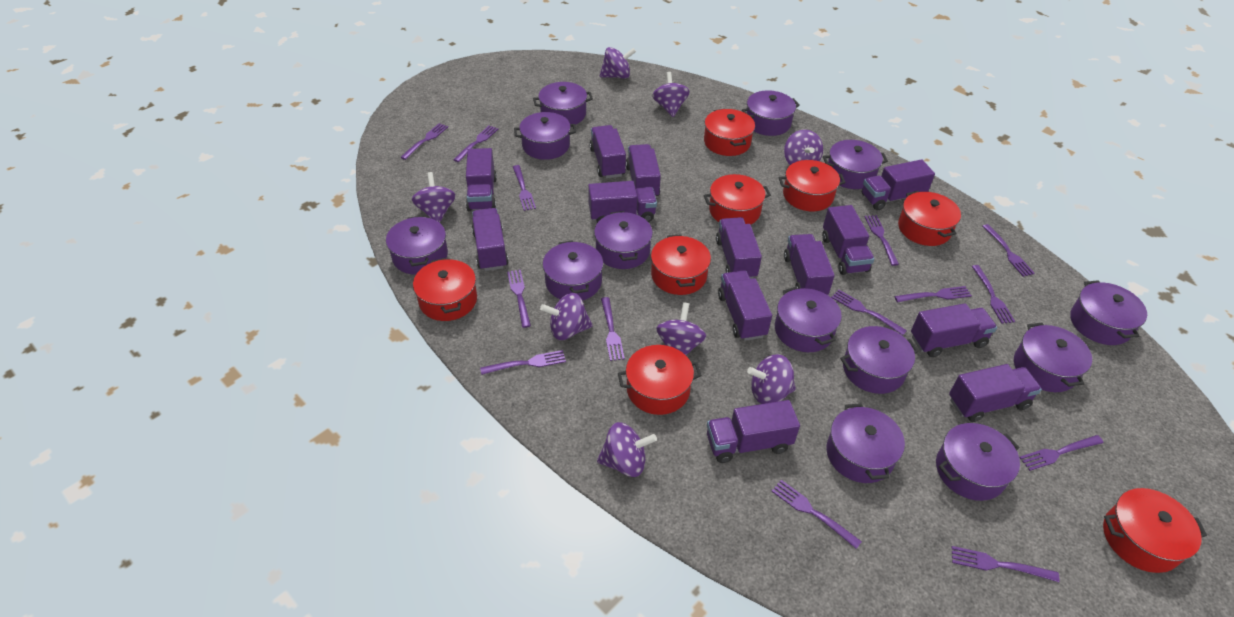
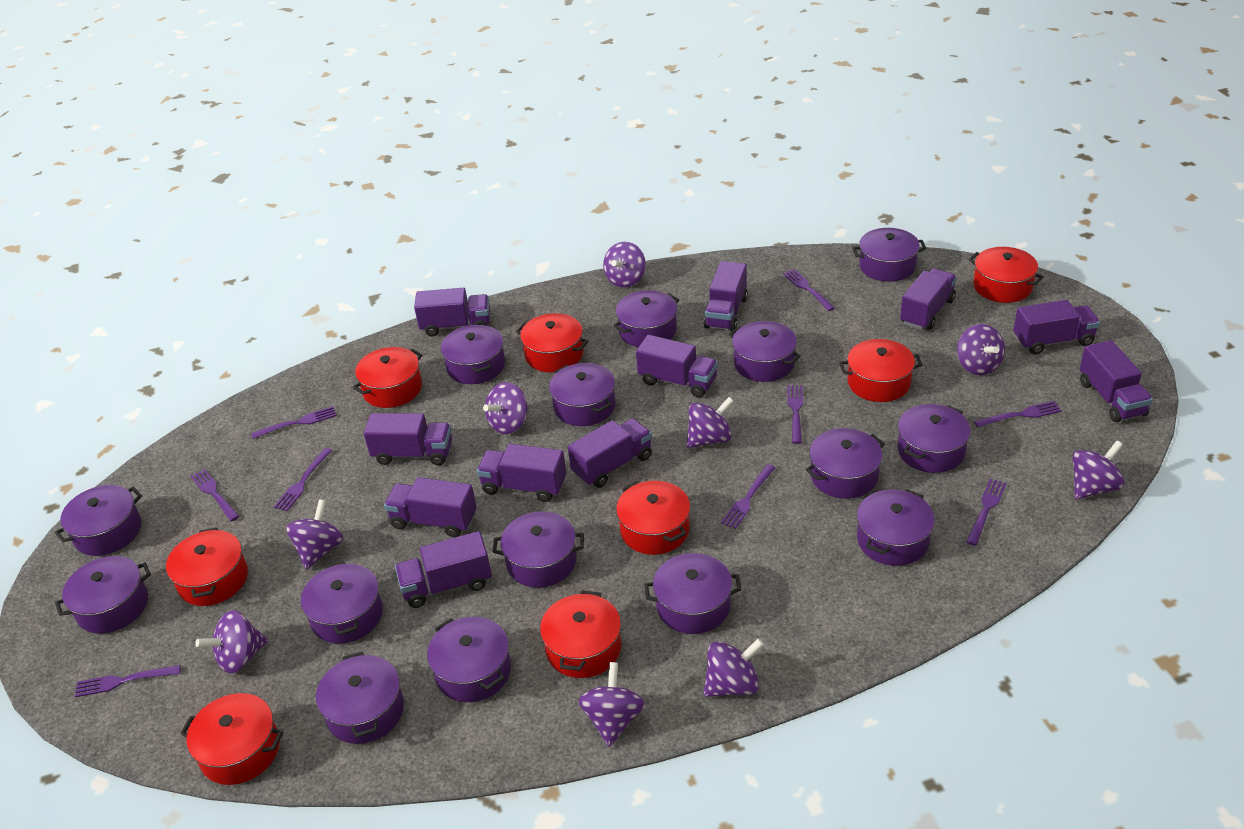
purple fork: [401,123,448,160] [454,125,498,162] [480,350,566,375] [507,270,531,328] [513,165,536,211] [601,297,625,361] [772,480,862,549] [831,290,907,335] [865,215,899,266] [894,286,972,302] [952,546,1059,582] [972,265,1015,324] [982,224,1035,277] [1019,435,1104,471] = 14 -> [74,665,181,697] [191,469,239,521] [251,406,337,439] [274,448,333,511] [721,464,775,529] [783,269,835,311] [787,385,803,444] [966,478,1007,546] [974,401,1062,427] = 9
purple pot: [386,216,448,275] [514,112,576,160] [533,82,593,125] [543,240,603,301] [594,211,653,269] [742,90,800,136] [775,287,842,352] [823,140,888,189] [827,403,905,483] [840,326,919,394] [936,423,1020,501] [1014,323,1092,392] [1070,280,1147,345] = 13 -> [55,485,142,556] [55,556,151,634] [301,561,383,644] [316,652,404,744] [427,617,511,702] [441,325,505,384] [493,511,584,588] [549,363,616,426] [613,290,679,347] [644,553,741,634] [729,321,801,382] [806,428,885,499] [852,228,926,282] [857,489,935,566] [897,404,971,473] = 15
purple spinning top: [412,172,456,223] [540,293,593,340] [597,422,657,477] [600,47,636,79] [652,72,690,117] [656,302,706,355] [747,354,796,404] [784,130,823,165] = 8 -> [195,610,268,674] [286,499,344,570] [483,382,528,434] [578,662,645,747] [603,242,646,288] [687,397,734,448] [703,639,764,697] [957,324,1005,375] [1072,441,1125,499] = 9
purple truck: [466,148,497,211] [472,208,509,271] [588,181,657,223] [589,125,626,178] [626,144,661,197] [707,400,800,463] [716,217,762,279] [718,270,772,341] [784,234,835,295] [822,205,875,275] [862,159,935,210] [911,303,997,357] [949,364,1042,422] = 13 -> [364,413,452,466] [384,477,477,537] [395,531,492,608] [414,288,490,337] [477,444,566,502] [568,418,652,488] [636,335,718,398] [704,261,748,331] [900,268,957,330] [1013,300,1100,354] [1079,340,1153,422] = 11

